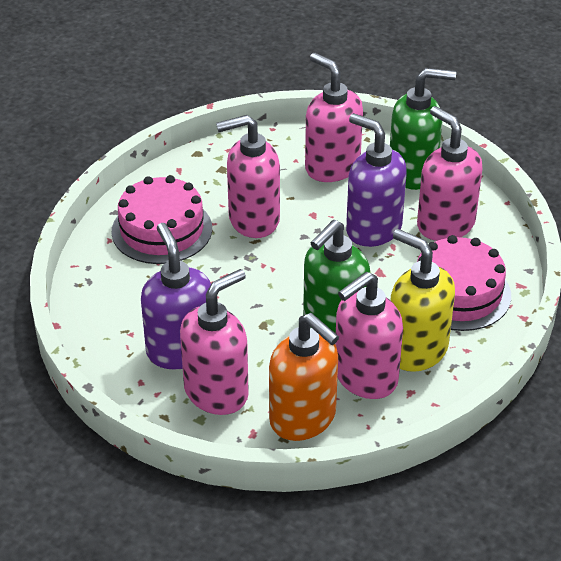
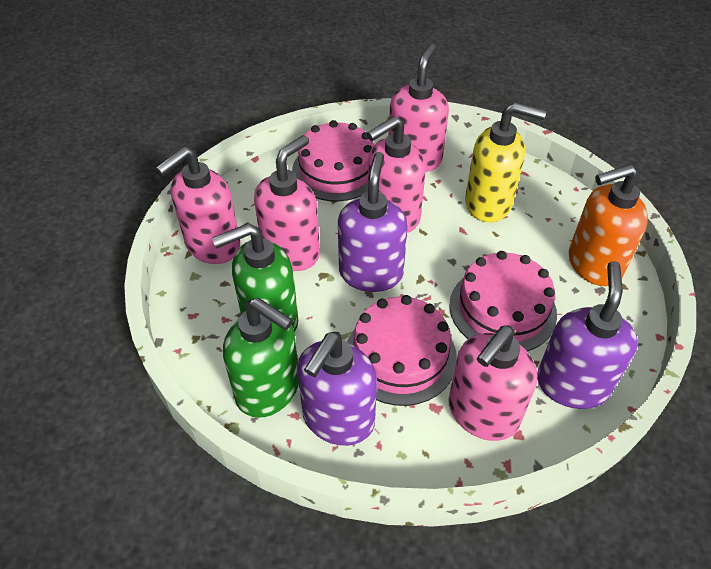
pink cake: [112,175,212,264] [417,235,511,331] = 2 -> [292,120,374,201] [347,295,457,406] [449,251,557,351] = 3
purple soap dispenser: [141,223,211,369] [346,113,407,247] = 2 -> [297,332,377,446] [338,152,408,292] [537,261,638,409] = 3

